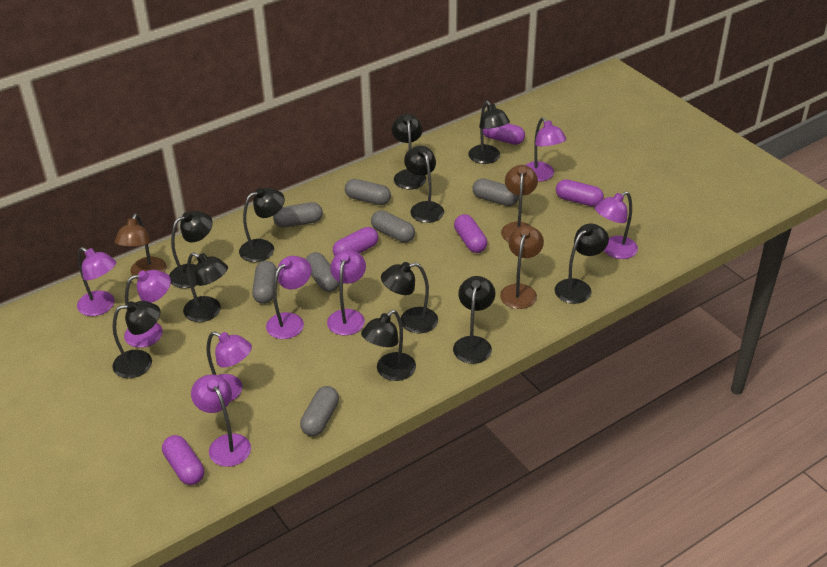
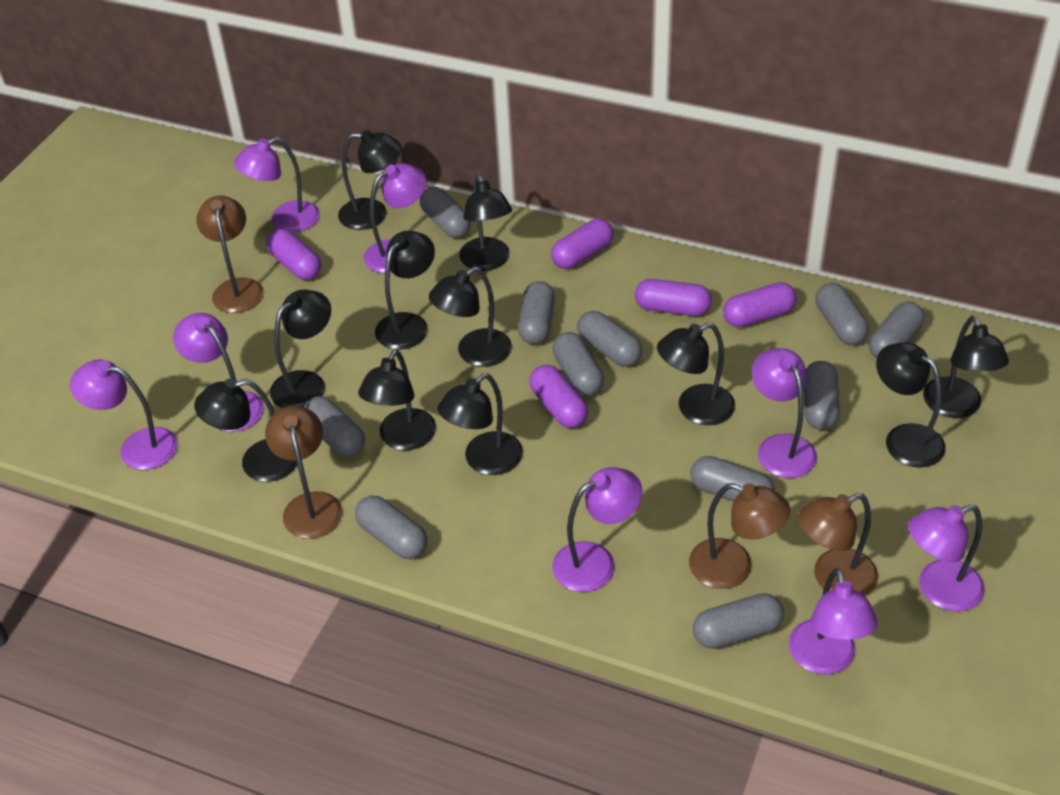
brown lamp: [115,213,167,279] [500,225,544,309] [501,165,538,242] = 3 -> [196,195,264,313] [265,406,342,539] [689,483,790,589] [798,493,878,596] = 4
grey capsule: [252,261,277,304] [273,202,323,228] [300,386,339,436] [306,252,339,292] [345,179,391,205] [371,210,415,243] [473,178,519,206] = 7 -> [304,396,365,457] [355,495,427,559] [420,187,471,238] [518,281,555,344] [552,332,604,396] [577,311,642,367] [690,456,775,502] [693,593,784,649] [804,361,840,430] [815,283,869,345] [869,301,924,358] = 11

